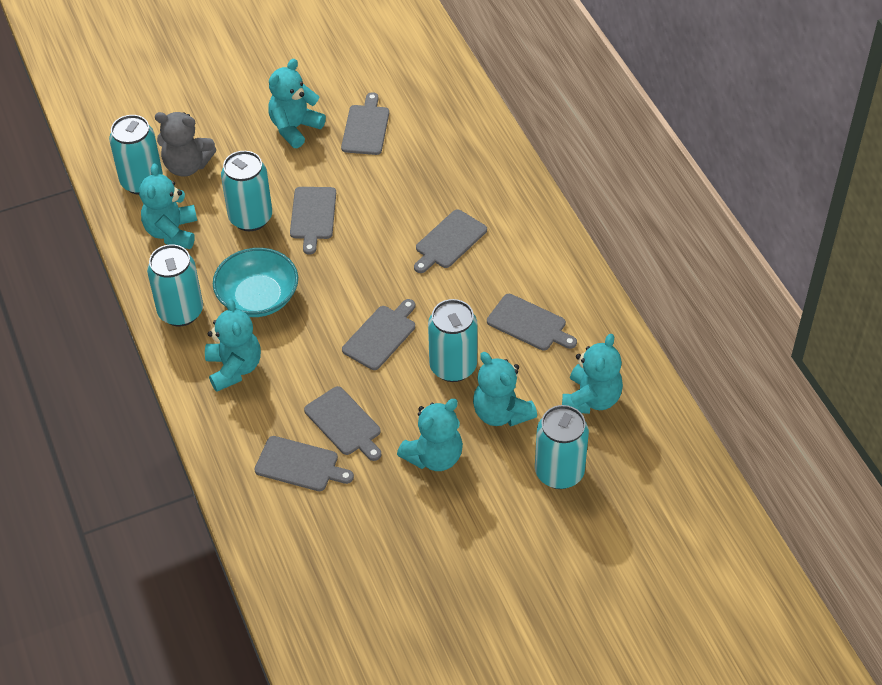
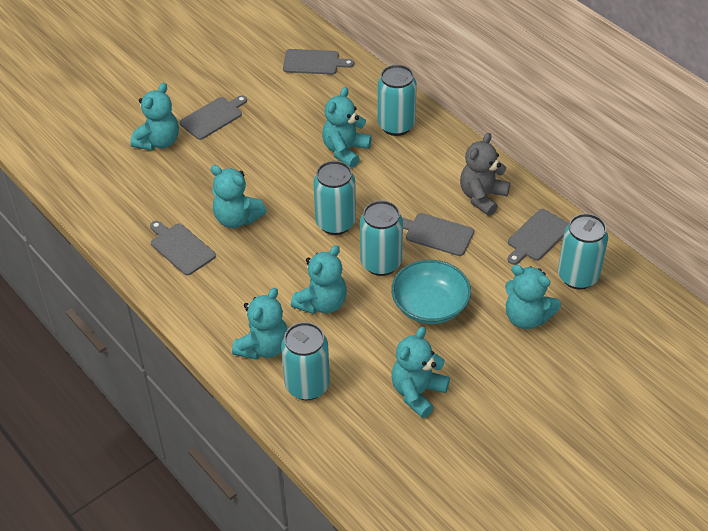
grey cutting board: [254,436,354,491] [290,187,336,255] [304,386,381,461] [341,92,389,155] [342,299,415,370] [414,209,487,273] [487,294,577,350] = 7 -> [150,221,216,276] [180,95,247,140] [283,49,354,75] [402,213,474,256] [508,209,569,265] = 5
turquoise teddy bear: [139,164,197,249] [205,298,261,392] [268,59,326,148] [397,399,463,471] [473,352,537,426] [562,334,623,414] = 6 -> [130,83,179,151] [211,165,267,228] [232,288,288,360] [291,245,347,314] [322,87,372,168] [391,327,450,418] [505,265,561,329] = 7

